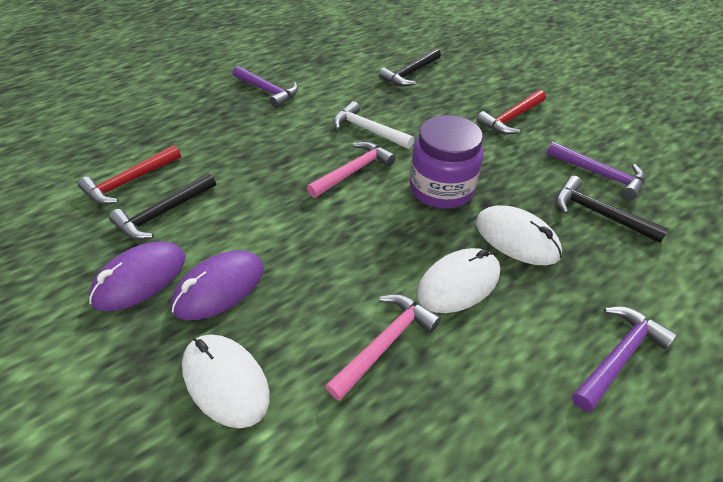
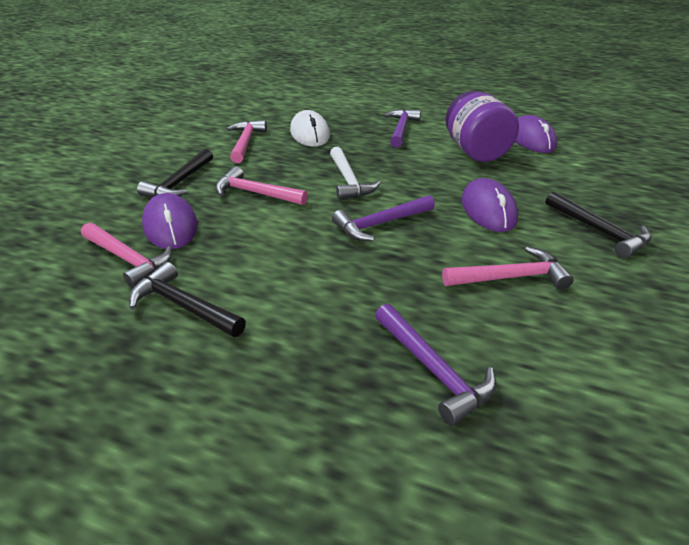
pink hammer: [307,141,396,198] [326,294,441,401] = 2 -> [81,223,172,288] [215,166,308,205] [227,120,267,163] [442,247,574,290] = 4
purple mouse: [89,241,185,311] [171,250,264,320] = 2 -> [142,193,198,249] [461,178,518,232] [515,115,557,153] = 3
red hammer: [78,145,181,205] [476,90,546,135] = 2 -> none = 0
white mouse: [182,334,270,428] [417,248,500,313] [476,206,562,265] = 3 -> [290,110,330,147] = 1

